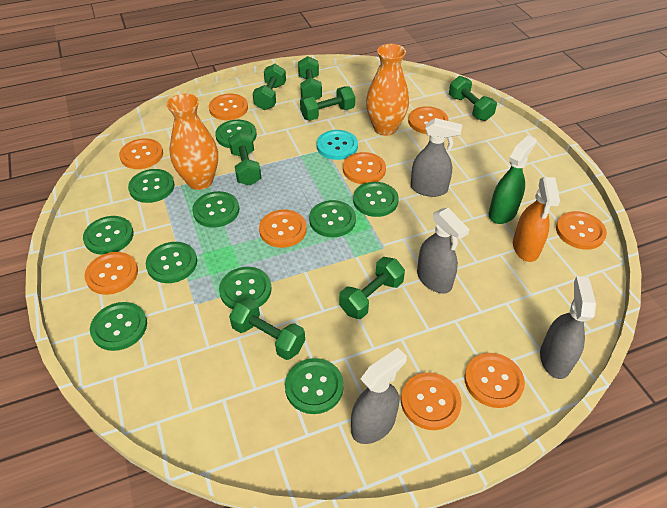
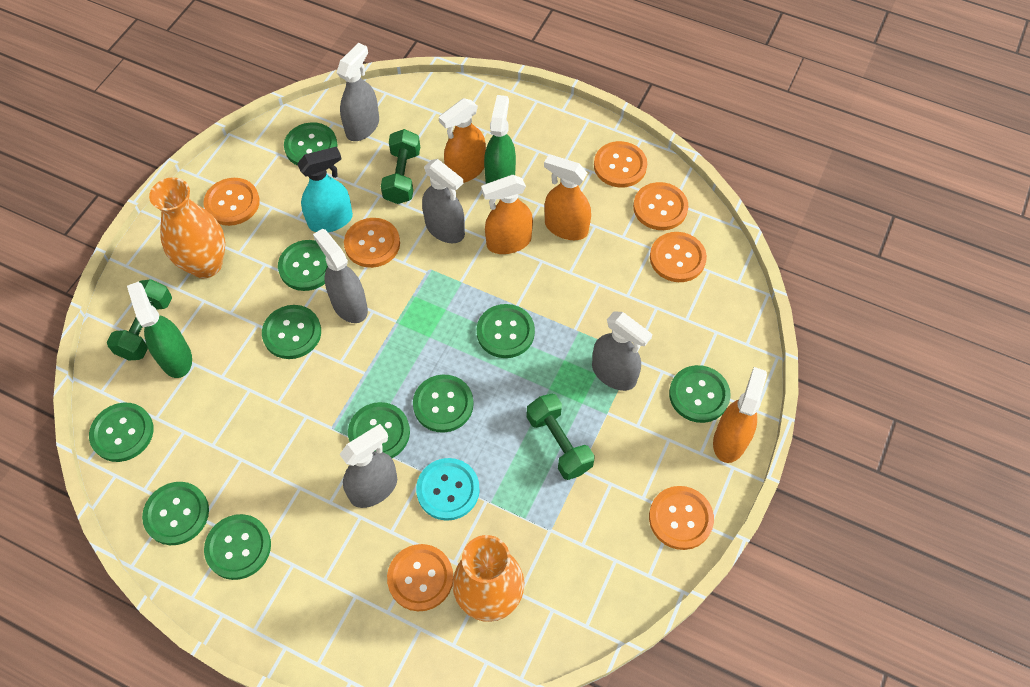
green dumbbell: [229,131,261,186] [229,298,305,360] [253,64,286,110] [298,56,322,100] [300,86,355,121] [339,257,405,319] [449,76,497,121] = 7 -> [107,279,172,360] [381,129,420,204] [527,394,595,480] = 3
green spray bottle: [489,135,537,224] = 1 -> [127,282,192,378] [484,95,516,184] = 2
grey spray bottle: [351,348,407,444] [411,118,462,197] [417,208,470,294] [540,276,596,379] = 4 -> [313,229,368,323] [336,43,379,141] [339,424,397,508] [422,159,465,243] [592,311,653,391] = 5
orange button: [84,252,138,295] [119,138,163,169] [209,94,248,120] [259,210,307,248] [343,152,386,184] [401,372,462,430] [408,106,448,134] [464,353,525,408] [556,211,607,249] = 9 -> [204,178,260,226] [344,218,400,268] [387,544,453,611] [594,141,647,187] [633,182,688,230] [649,486,714,550] [650,232,707,282] = 7
orange spray bottle: [513,177,560,262] = 1 -> [439,98,486,183] [481,175,533,254] [544,154,591,240] [713,367,767,463] = 4
turquoise spray bottle: none = 0 -> [297,146,353,232] = 1

